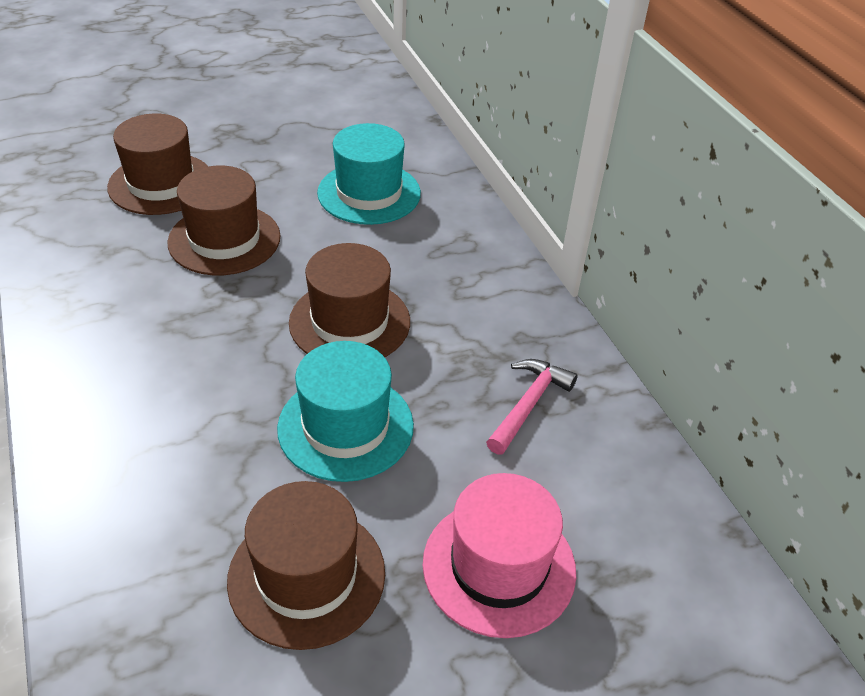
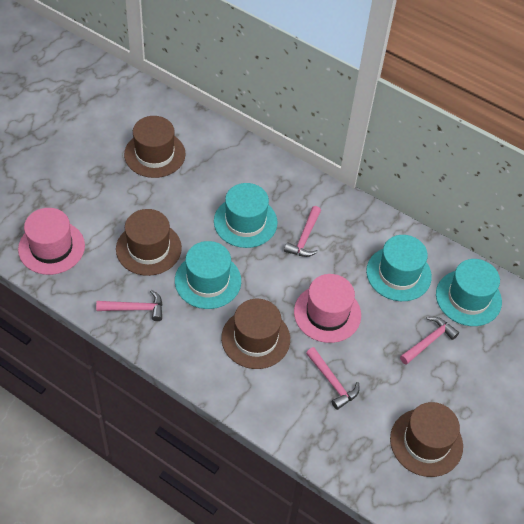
pink hammer: [486,359,578,454] = 1 -> [96,290,163,321] [284,206,321,257] [306,347,359,410] [400,317,459,365] = 4
pink hat: [423,473,576,638] = 1 -> [18,208,85,275] [294,274,361,343] = 2
turquoise hat: [277,341,414,482] [317,123,421,225] = 2 -> [175,241,241,309] [214,183,277,248] [366,235,432,301] [436,259,502,326] = 4

